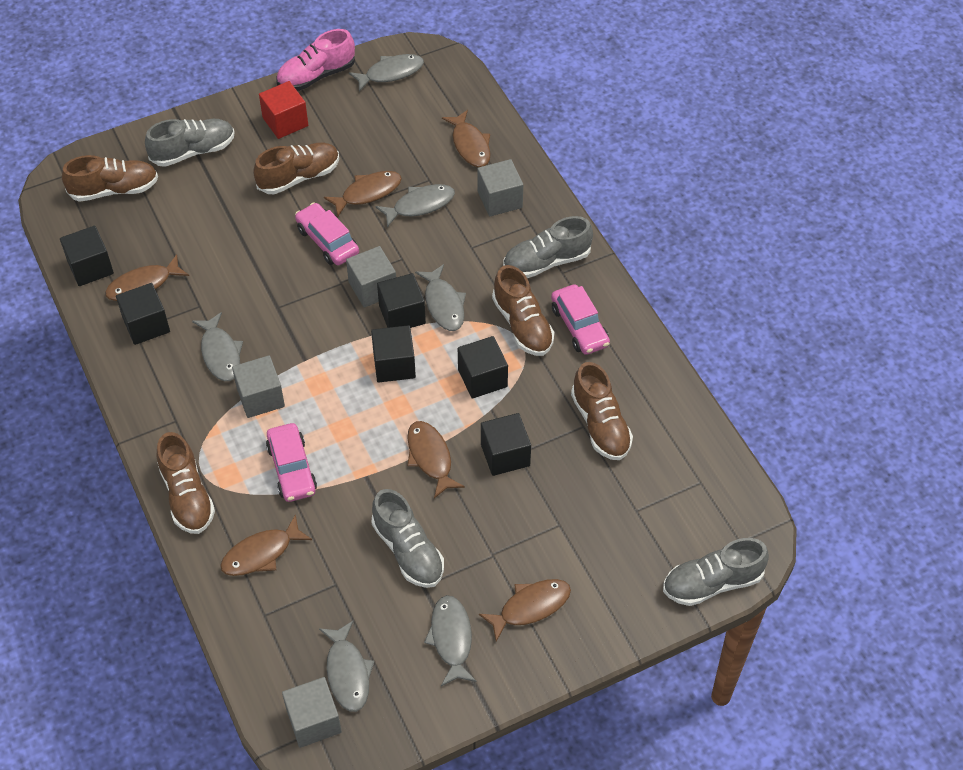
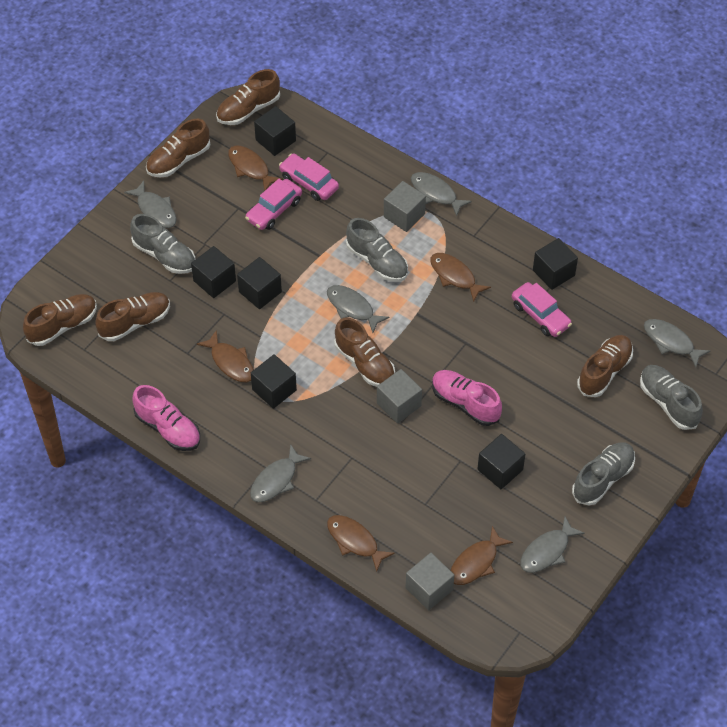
brown fish: [105,254,189,301] [220,514,312,576] [324,171,402,217] [407,421,465,498] [442,110,491,167] [479,579,571,642] = 6 -> [197,330,254,382] [228,146,283,191] [327,515,395,572] [430,253,491,302] [450,526,513,585] = 5
brown shoe: [62,155,158,202] [157,432,215,534] [253,143,339,194] [492,265,554,356] [571,362,633,460] = 5 -> [23,294,97,346] [95,292,170,341] [146,119,210,178] [216,69,280,125] [334,317,395,387] [577,335,633,397] = 6
grey cube: [232,355,285,418] [282,677,342,748] [346,246,396,308] [478,159,523,217] = 4 -> [377,369,422,424] [384,181,426,232] [405,553,455,610] = 3
pink shoe: [276,29,355,91] = 1 -> [132,385,200,451] [432,370,502,426] = 2
red cube: [259,81,308,139] = 1 -> none = 0

